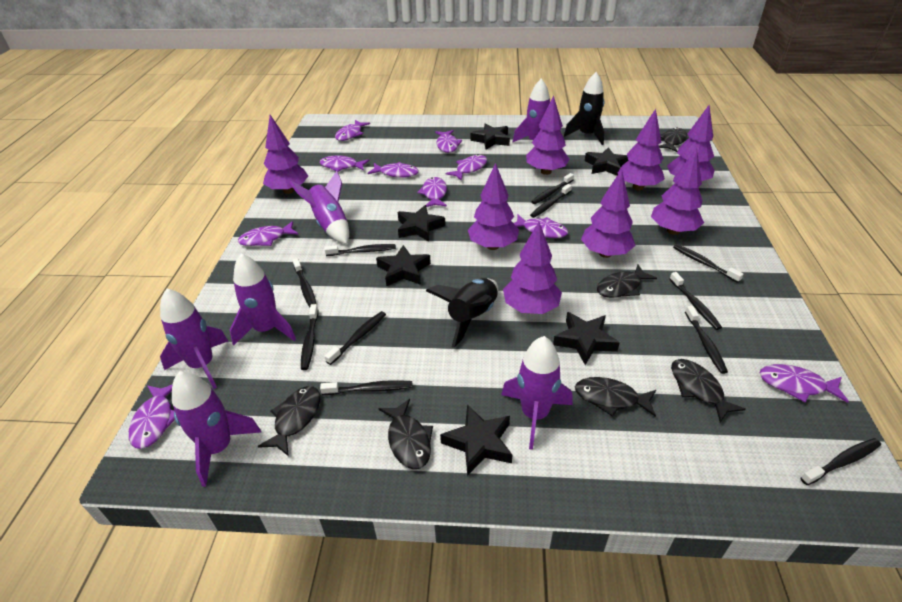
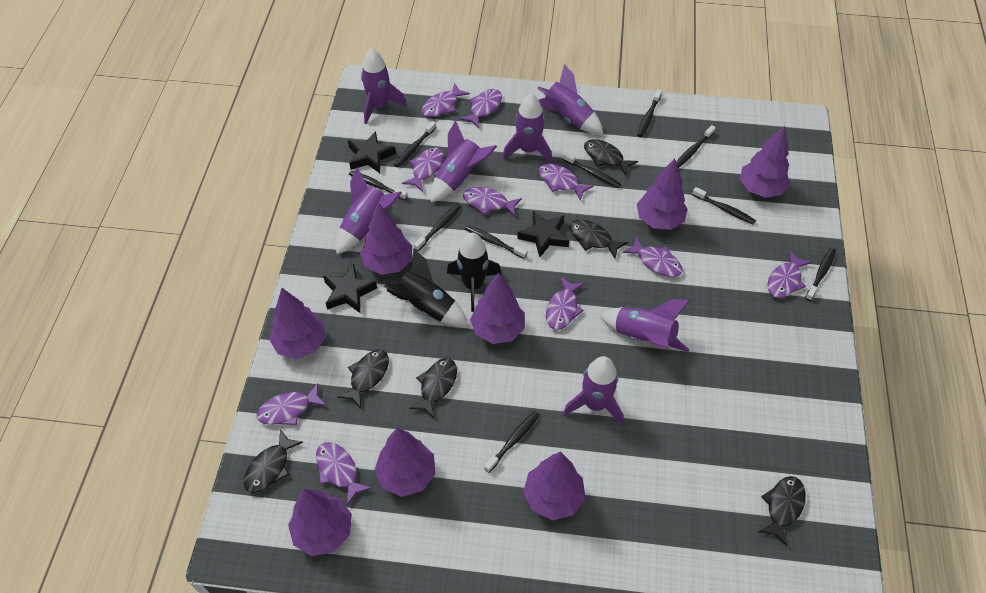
black star: [376,245,431,287] [398,205,445,242] [440,405,512,476] [471,123,510,150] [553,312,620,365] [585,147,628,176] = 6 -> [323,263,377,313] [348,131,396,173] [517,211,569,257] = 3
black toothbrush: [293,258,316,307] [301,304,319,370] [320,380,413,395] [325,244,396,256] [325,311,386,365] [530,184,572,218] [531,173,574,204] [670,272,722,330] [673,244,744,283] [685,306,728,374] [800,438,881,485] = 11 -> [349,171,408,200] [394,121,436,167] [414,204,461,251] [465,225,527,259] [484,411,540,473] [562,152,622,188] [637,89,662,137] [676,125,716,168] [692,187,756,225] [805,248,836,301] = 10
purple rocket: [160,288,228,389] [172,371,261,487] [230,254,296,346] [289,171,349,244] [501,336,572,450] [513,78,550,142] = 6 -> [336,167,401,254] [361,48,407,124] [430,120,497,202] [503,93,552,163] [537,64,603,134] [563,356,624,426] [600,299,690,352] = 7

